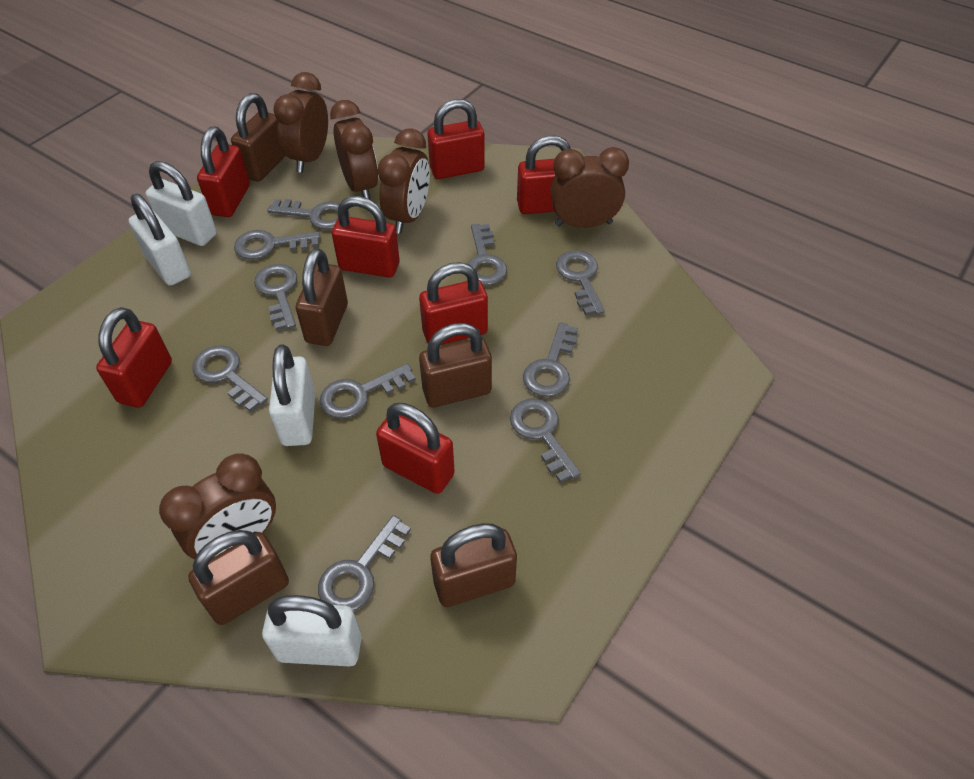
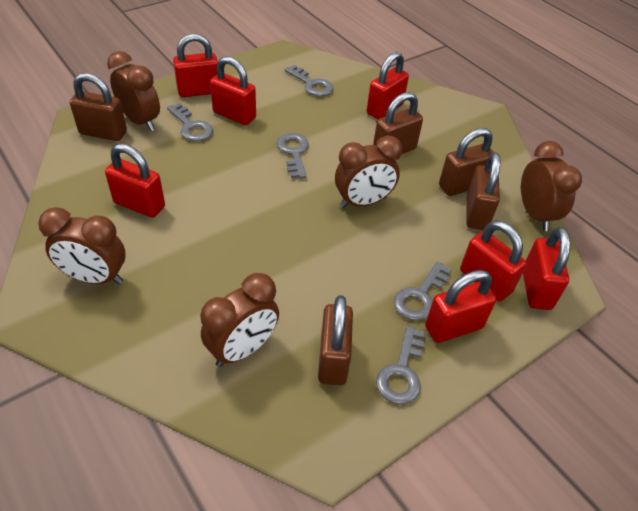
grey key: [192,346,268,412] [234,230,320,260] [254,264,297,330] [267,199,349,230] [318,515,411,611] [320,363,416,419] [467,224,507,285] [510,399,581,483] [523,322,578,397] [556,250,605,315] = 10 -> [167,103,213,142] [277,133,309,178] [285,65,334,97] [376,326,425,404] [394,261,451,321] = 5
white padlock: [129,194,191,286] [146,161,217,246] [262,595,362,667] [269,344,315,446] = 4 -> none = 0

